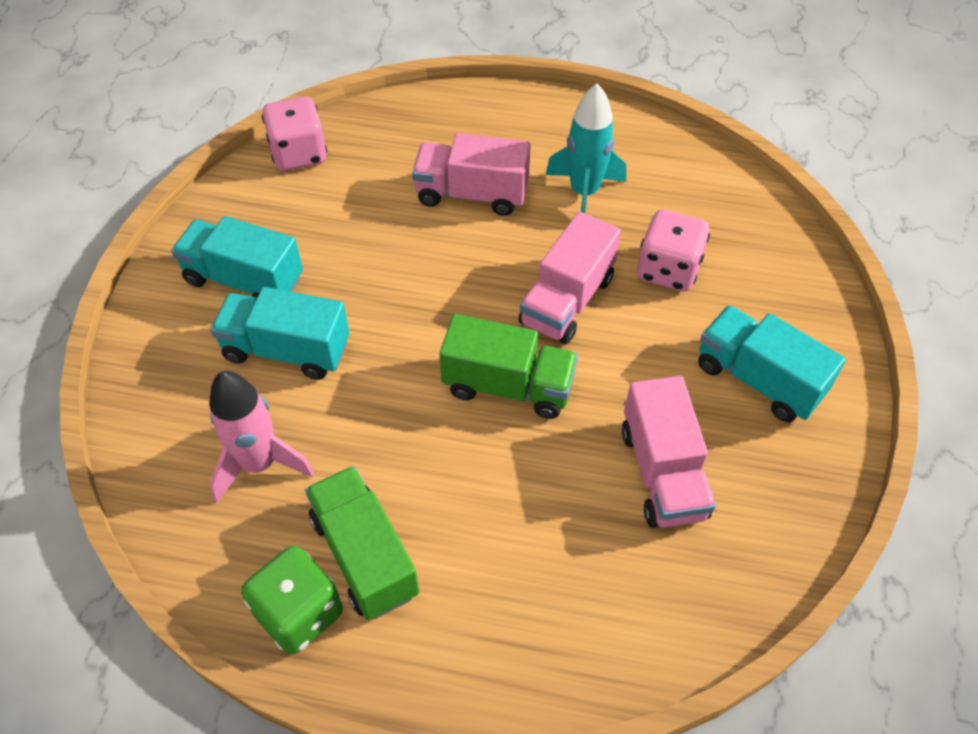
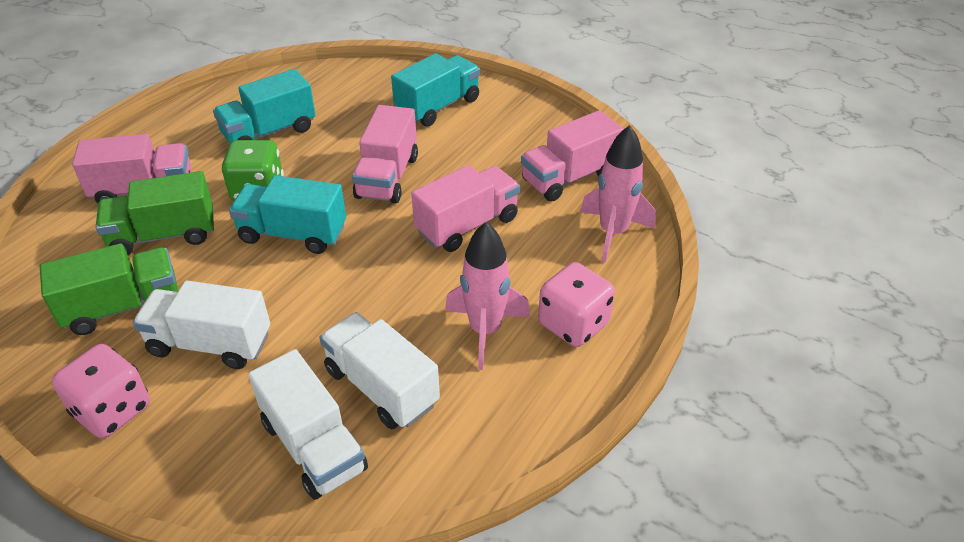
pink rocket: [209,371,314,503] = 1 -> [445,222,530,370] [580,125,656,263] = 2
pink truck: [412,133,531,216] [518,211,621,344] [622,376,716,528] = 3 -> [72,134,191,204] [352,105,418,204] [412,165,520,252] [521,110,624,202] = 4
turquoise rocket: [545,84,626,213] = 1 -> none = 0
white truck: none = 0 -> [133,281,270,369] [248,349,368,500] [320,312,440,429] = 3

